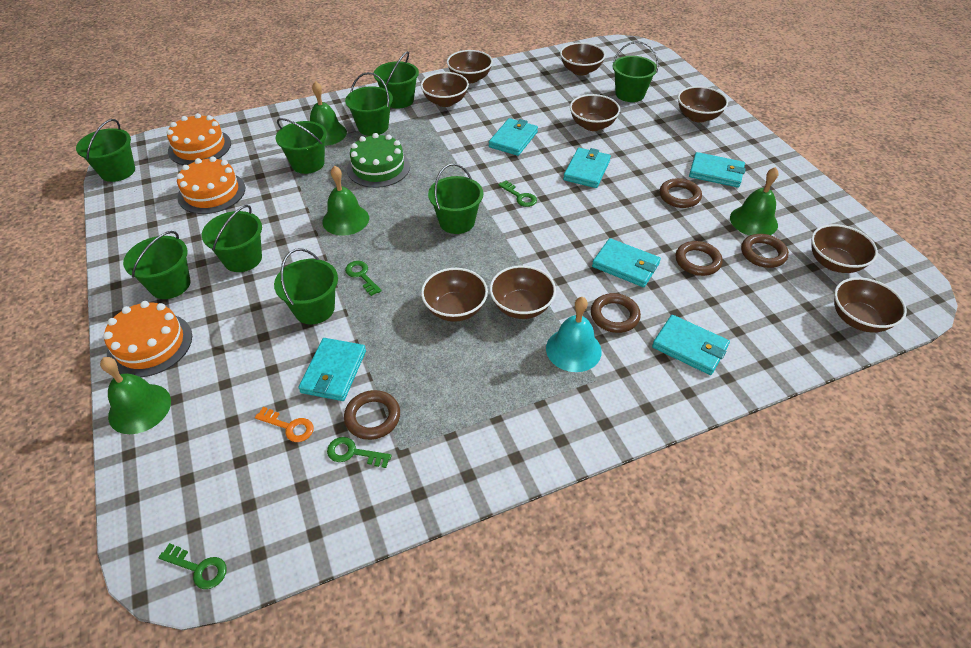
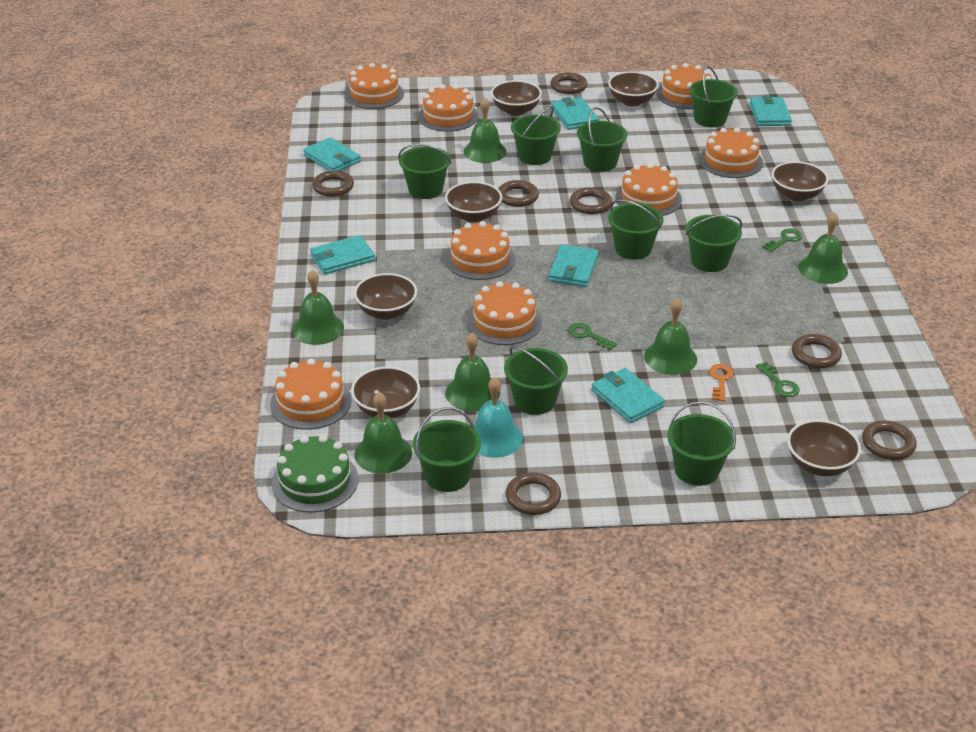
brown bowl: [421,72,469,107] [421,268,488,322] [447,50,493,83] [490,265,556,319] [560,42,606,75] [570,94,620,131] [678,86,728,123] [811,224,878,273] [834,277,907,333] = 9 -> [351,366,420,418] [354,273,417,320] [445,181,502,223] [491,80,542,116] [608,71,659,106] [772,161,829,201] [787,420,861,476] = 7
brown ring: [344,390,400,440] [591,293,641,333] [660,178,702,208] [676,241,723,276] [741,234,789,268] = 5 -> [312,170,354,197] [498,180,539,207] [506,472,561,515] [550,73,587,94] [570,187,612,214] [792,334,842,368] [862,421,917,460] = 7
green bell: [100,357,171,434] [310,81,347,146] [322,166,369,236] [730,167,779,236] = 4 -> [292,270,344,345] [354,392,412,474] [445,333,500,411] [463,98,506,163] [644,298,697,375] [798,212,848,284] = 6
green key: [158,543,227,589] [327,437,392,468] [345,261,382,296] [498,180,537,207] = 4 -> [568,323,617,350] [756,362,800,397] [762,229,802,252] = 3
orange cake: [103,301,192,377] [167,113,231,165] [176,156,245,214] = 3 -> [270,358,351,430] [345,63,404,109] [418,84,479,132] [445,221,516,280] [467,281,542,345] [615,163,682,216] [656,63,712,109] [699,128,763,178] = 8

